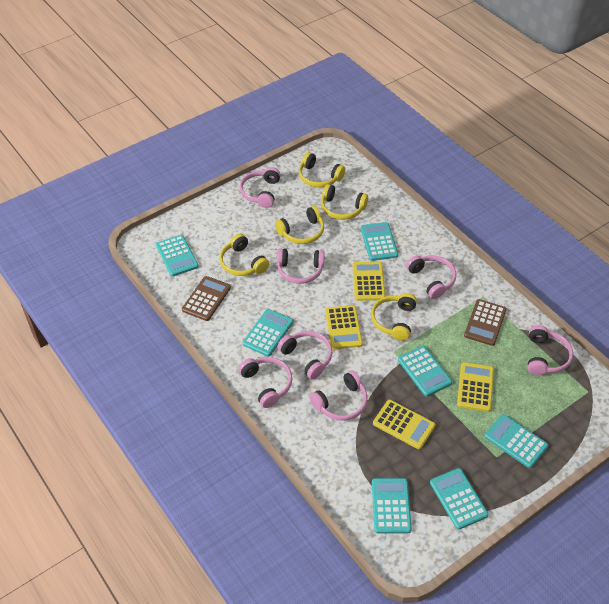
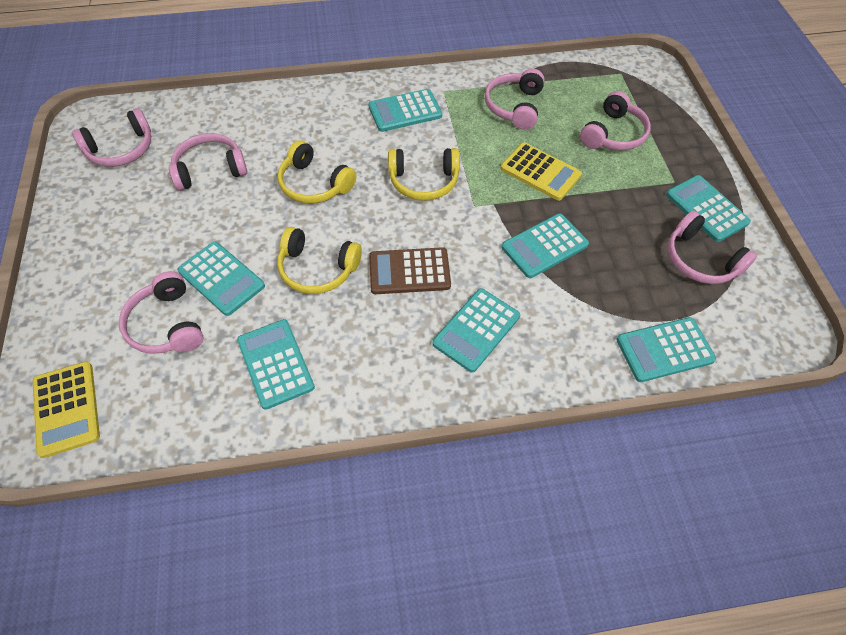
brown calculator: [182,276,231,321] [464,299,507,346] = 2 -> [369,247,451,294] = 1
pink headphones: [238,357,293,408] [240,167,281,208] [277,248,325,284] [277,331,333,380] [310,370,368,421] [406,255,456,299] [528,325,573,376] = 7 -> [72,108,151,167] [119,271,204,354] [169,133,247,191] [485,69,545,130] [580,91,651,150] [668,211,757,284] = 6
yellow calculator: [325,305,363,349] [352,261,386,301] [373,400,435,449] [457,362,494,412] = 4 -> [33,361,100,458] [500,142,582,201] = 2
yellow headphones: [219,234,269,276] [275,206,324,244] [299,152,345,187] [321,184,368,220] [371,293,417,341] = 5 -> [277,140,356,203] [277,227,362,294] [388,148,460,201] = 3

